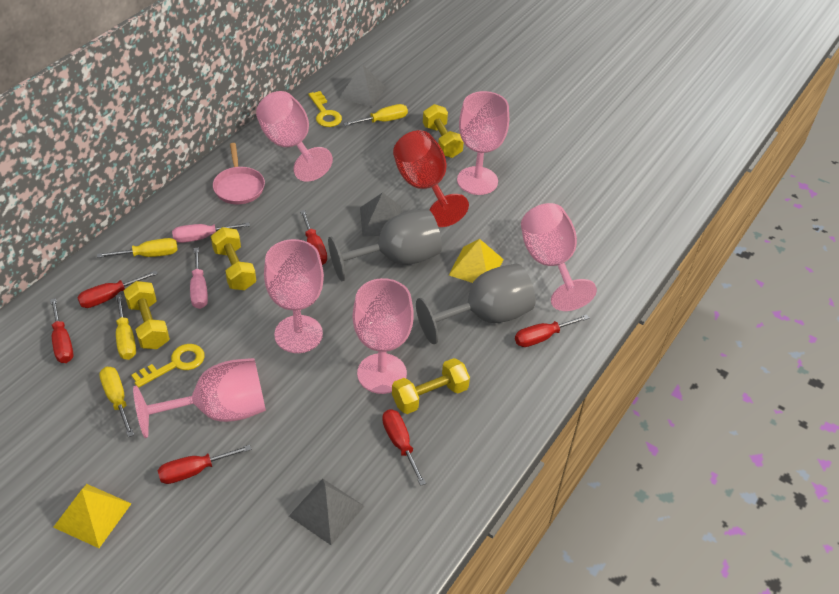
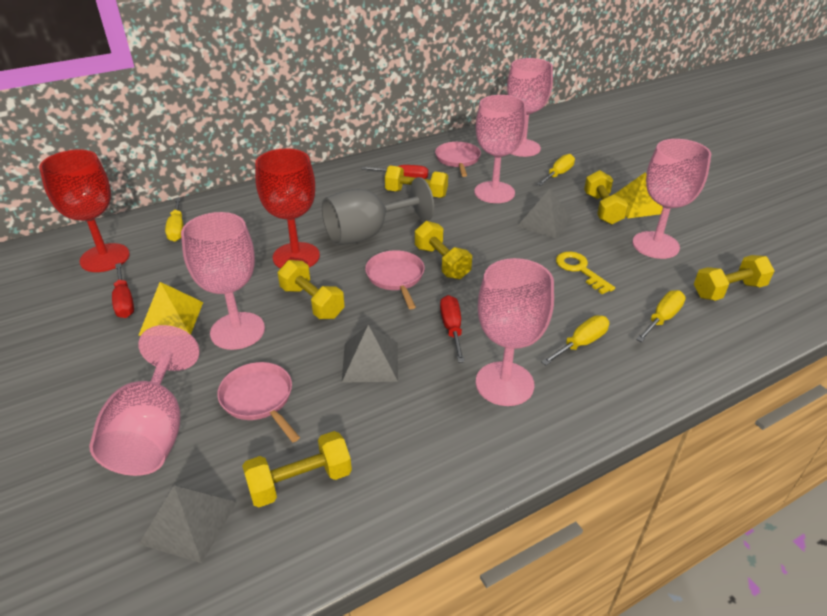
grey goblet: [328,209,442,281] [416,263,536,344] = 2 -> [322,177,434,245] = 1
pink pan: [213,143,265,204] = 1 -> [217,362,300,442] [365,250,424,309] [435,142,481,177] = 3
pink screwdriver: [172,223,250,243] [190,247,208,309] = 2 -> none = 0
red goblet: [393,130,469,227] = 1 -> [39,150,130,272] [255,148,320,269] = 2
red screwdriver: [50,298,74,363] [77,270,158,308] [157,445,251,484] [300,210,327,265] [382,409,426,486] [515,314,589,347] = 6 -> [112,263,134,318] [361,165,428,179] [440,295,465,363] = 3
yellow dumbbell: [124,281,170,349] [211,227,256,290] [392,358,470,414] [423,104,464,158] = 4 -> [242,431,352,507] [278,260,345,319] [385,166,448,198] [415,221,472,279] [584,170,628,225] [694,255,775,301] = 6
yellow key: [131,344,205,388] [309,91,342,127] = 2 -> [556,252,615,294] = 1

